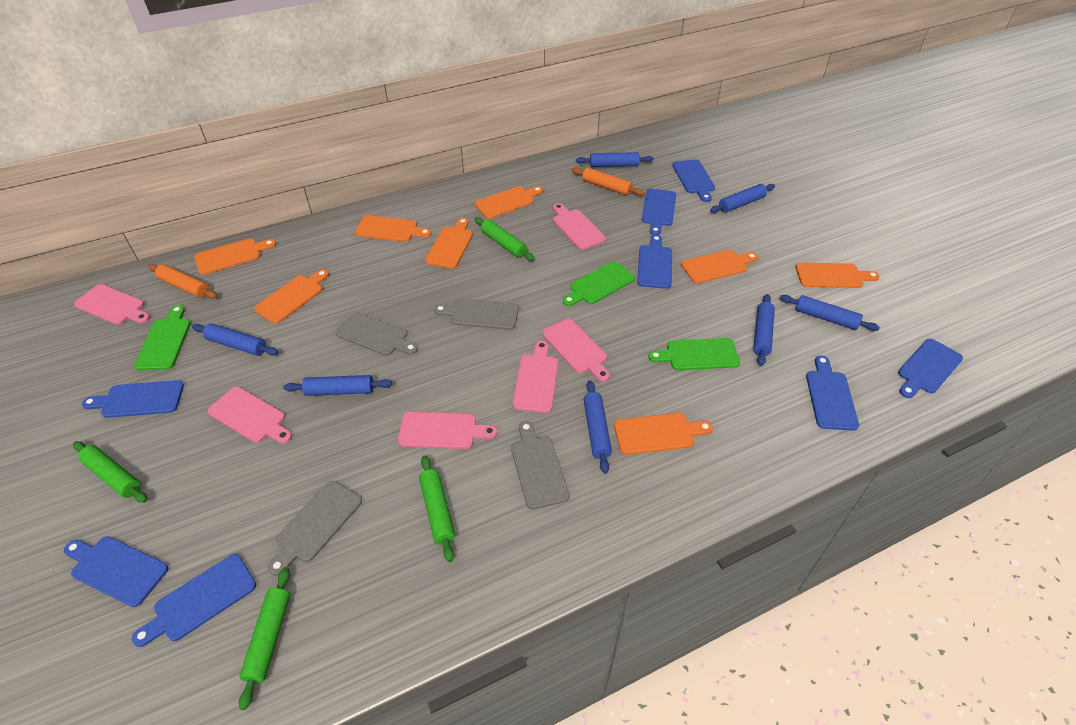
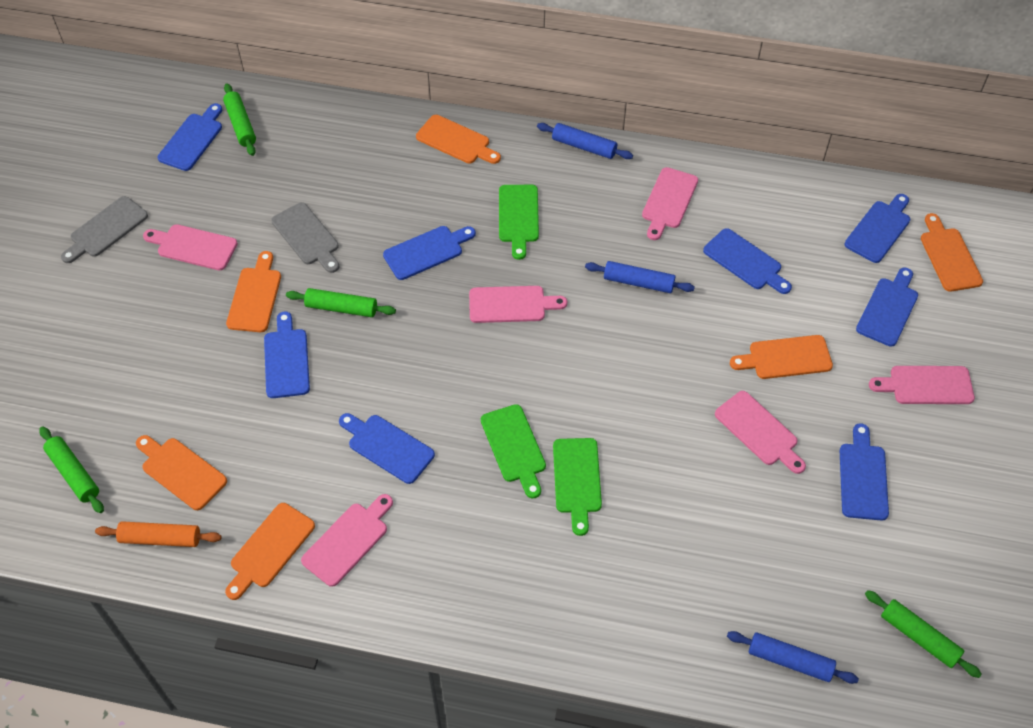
blue rolling pin: [192,323,278,356] [283,375,392,396] [576,152,653,167] [583,381,612,474] [710,184,775,213] [753,294,775,366] [780,295,880,331] = 7 -> [537,123,633,159] [585,261,695,293] [727,631,859,684] = 3
grey cutting board: [268,481,362,576] [336,312,418,356] [434,298,519,330] [511,421,570,509] = 4 -> [61,196,148,263] [271,203,339,273] = 2
orange cutting board: [194,238,276,275] [254,269,329,324] [355,215,431,242] [425,218,473,269] [475,186,543,219] [614,413,713,455] [681,250,758,284] [795,263,880,288] = 8 -> [136,435,227,510] [225,503,315,600] [226,251,281,332] [416,115,501,164] [730,335,833,379] [921,213,983,292] = 6
orange rolling pin: [148,264,217,299] [572,168,644,196] = 2 -> [95,521,222,547] = 1

